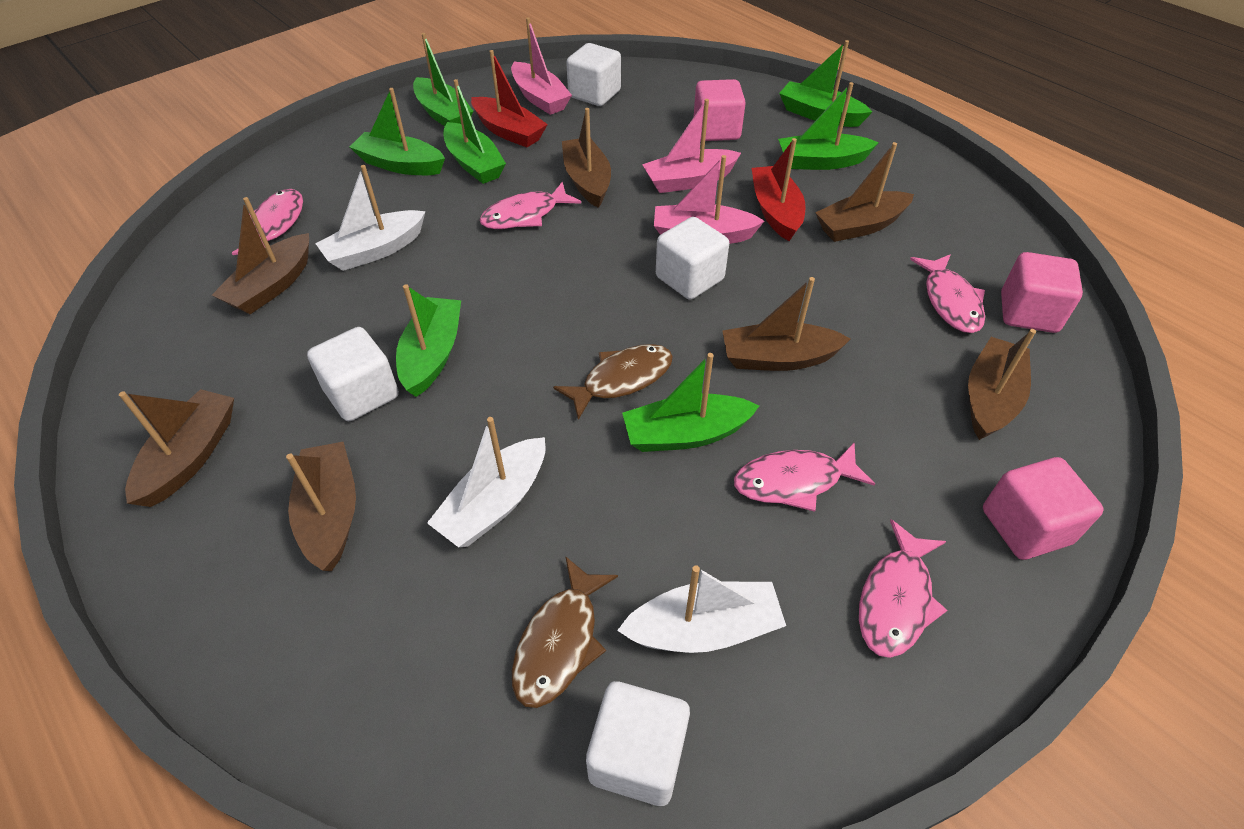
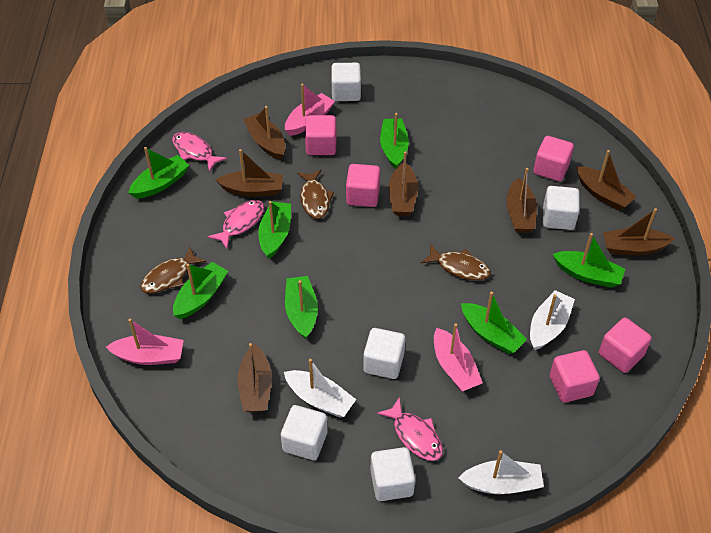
brown fish: [512,556,618,708] [553,344,673,420] = 2 -> [140,247,206,294] [297,170,334,219] [421,244,491,280] = 3
pink cube: [694,79,746,141] [983,457,1104,560] [1001,252,1083,333] = 3 -> [305,115,336,155] [346,164,380,207] [534,136,574,182] [550,350,600,403] [599,318,652,373] = 5
pink fish: [232,189,303,255] [480,182,581,229] [734,443,875,512] [859,519,947,658] [910,254,985,333] = 5 -> [172,132,227,172] [208,200,264,248] [377,397,443,461] = 3
red boat: [471,50,548,148] [752,138,806,241] = 2 -> none = 0
white cube: [307,327,399,421] [566,43,621,106] [586,681,690,806] [656,217,729,300] = 4 -> [281,405,328,460] [331,63,361,101] [363,328,405,379] [370,447,415,501] [543,186,580,230] = 5

